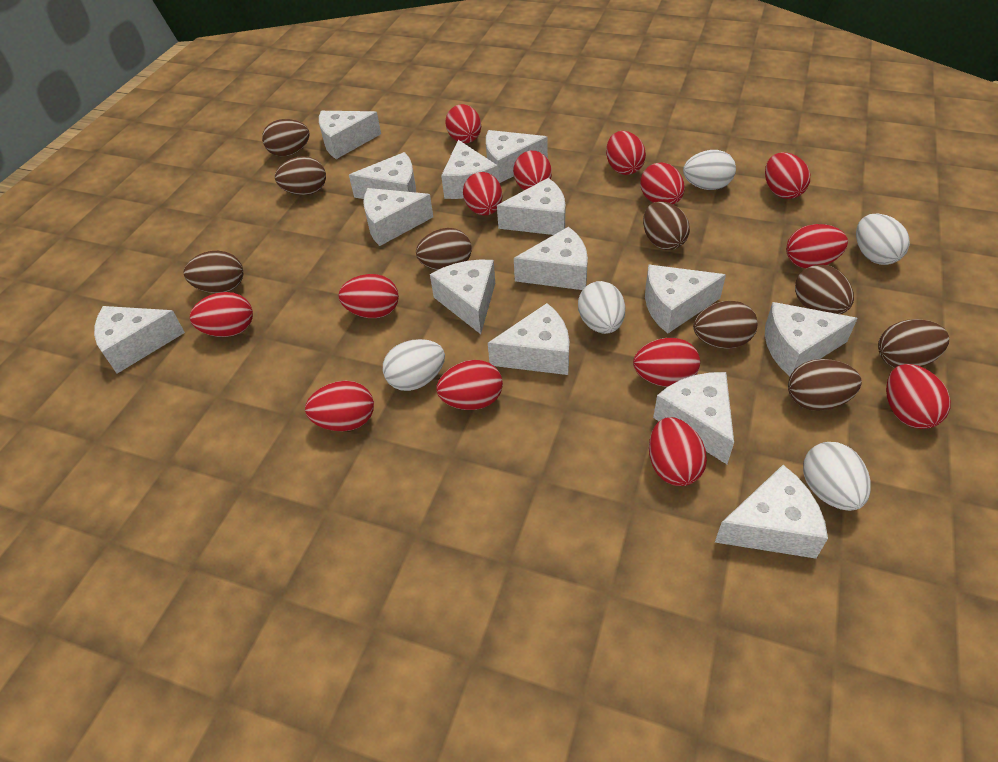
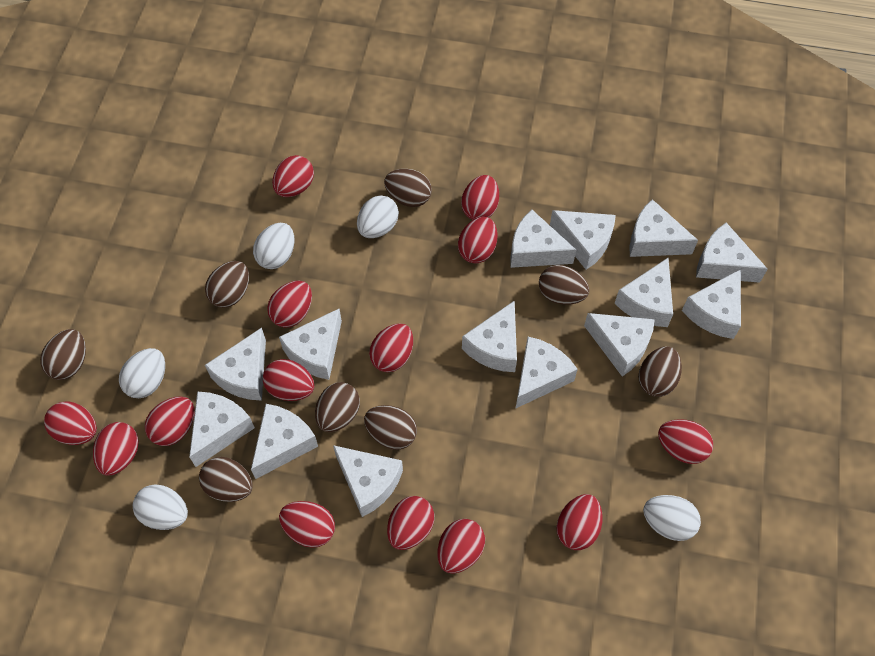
brown egg: [184,251,243,293] [262,119,310,157] [275,156,326,195] [416,228,472,270] [643,201,690,250] [693,301,757,349] [788,359,862,411] [795,265,854,314] [878,319,949,368] = 9 -> [40,329,86,380] [199,457,253,502] [205,261,249,308] [315,382,360,432] [364,405,417,450] [384,169,432,207] [539,265,589,305] [638,346,682,397] = 8

